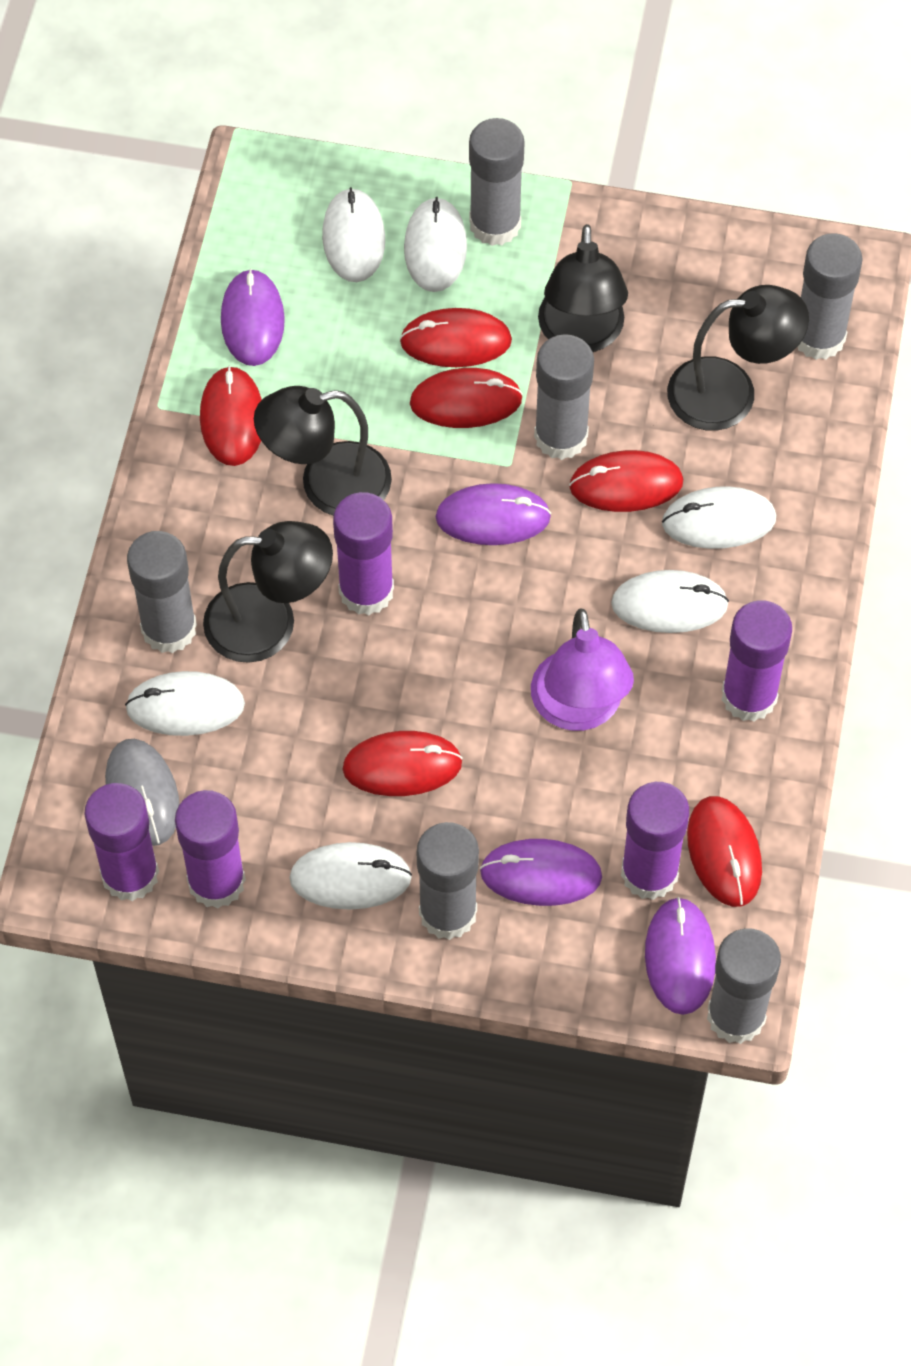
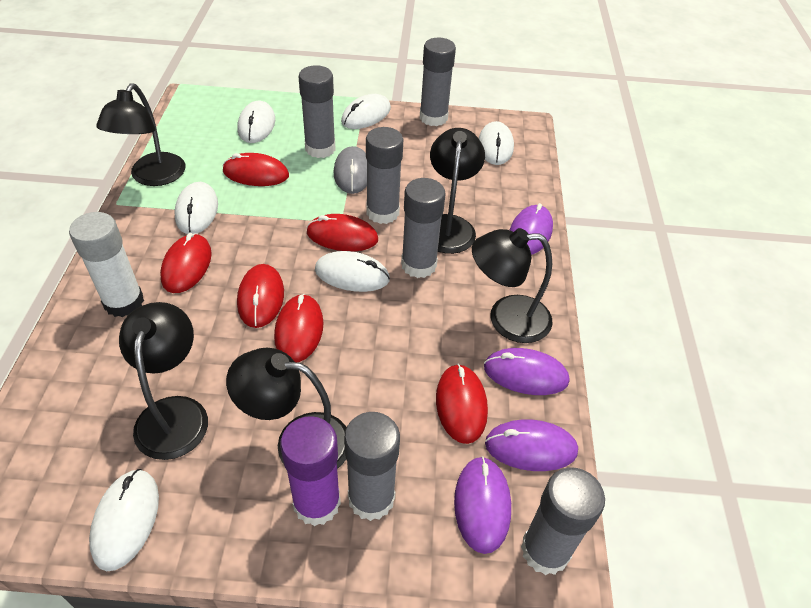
black lamp: [203,521,333,663] [254,386,392,516] [538,224,628,352] [667,285,809,431] = 4 -> [96,83,186,186] [119,302,208,460] [226,348,347,469] [430,128,485,254] [472,228,552,343] = 5
purple glue stick: [84,783,159,901] [175,790,246,909] [333,492,394,615] [621,782,689,900] [722,600,792,722] = 5 -> [280,416,341,526] = 1
purple lamp: [531,608,634,731] = 1 -> none = 0
white glue stick: none = 0 -> [69,212,144,317] = 1

